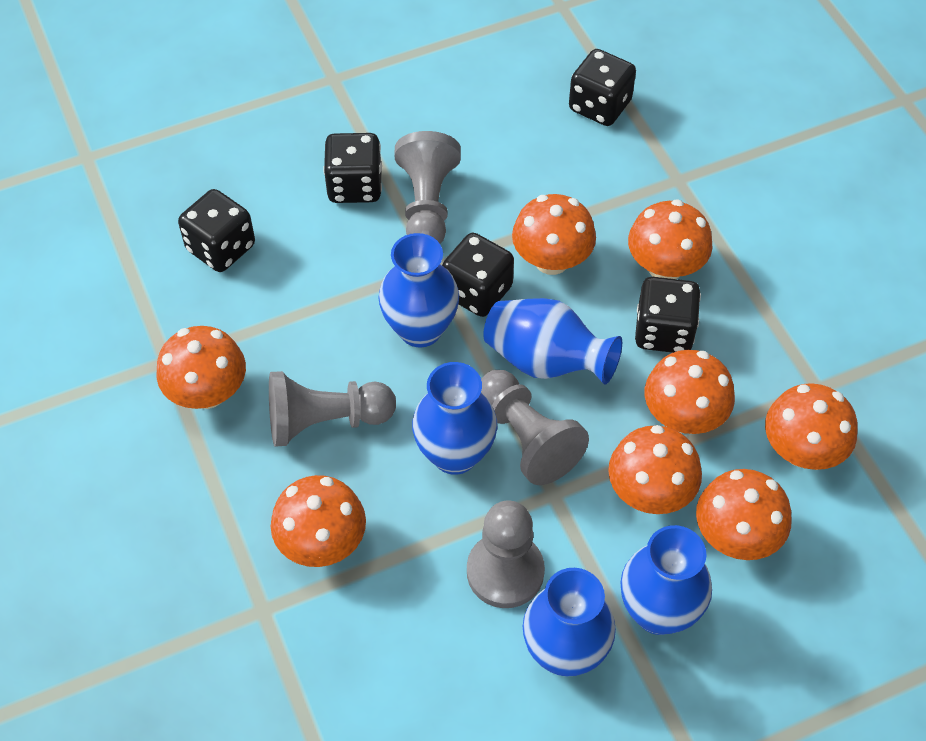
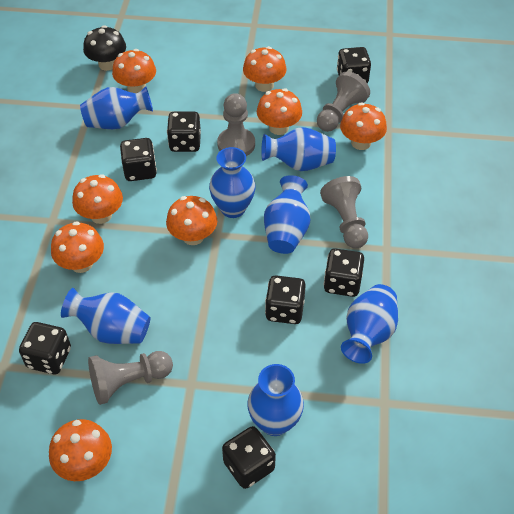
black dice: [178,189,255,272] [323,133,382,203] [442,233,514,317] [569,49,636,126] [635,277,701,353] = 5 -> [19,322,71,374] [120,138,157,181] [167,111,201,152] [222,426,276,489] [265,275,306,324] [324,248,364,297] [337,47,371,83] = 7
black mushroom: none = 0 -> [83,25,126,71] = 1
blue vase: [379,233,459,348] [412,362,497,475] [483,298,622,385] [523,568,616,676] [620,525,712,635] = 5 -> [61,288,150,344] [80,86,153,129] [209,147,256,218] [247,364,304,436] [261,127,336,171] [264,175,310,254] [341,284,398,364] = 7

